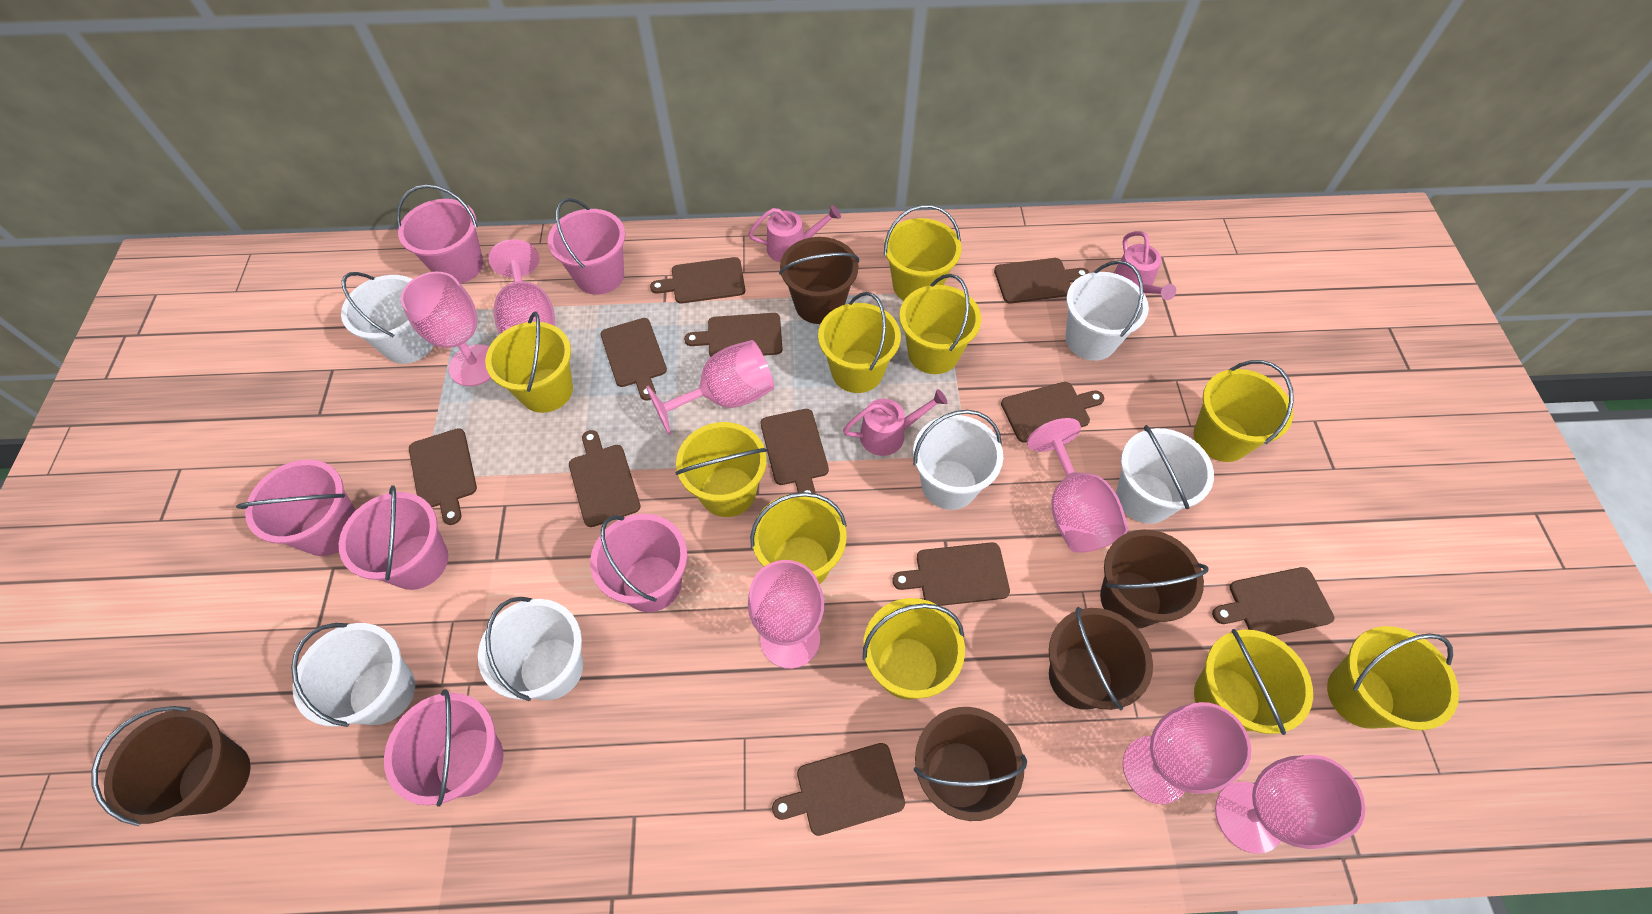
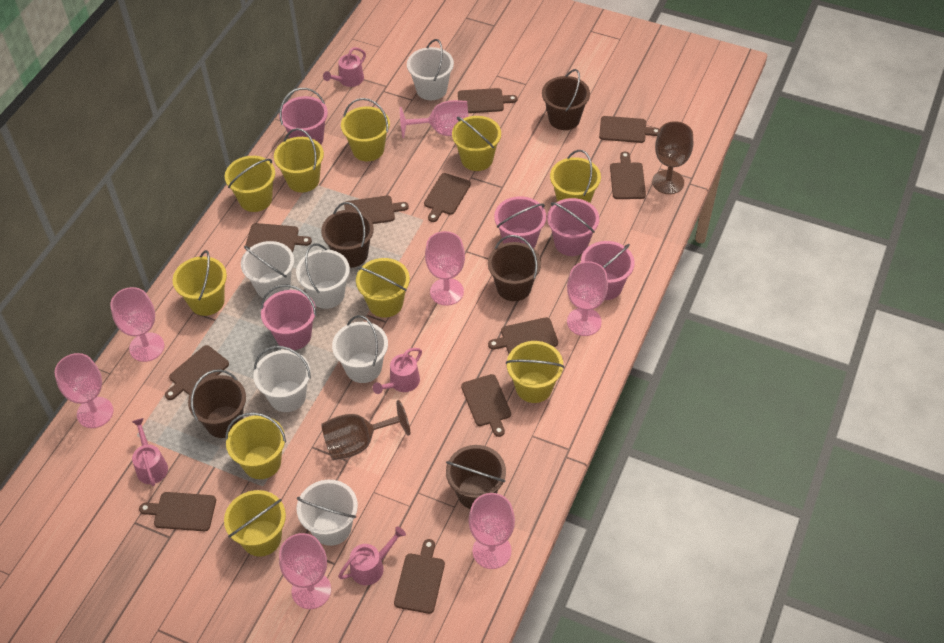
brown goblet: none = 0 -> [321,400,410,460] [652,121,693,194] = 2
pink bucket: [236,460,356,556] [339,485,448,590] [384,689,503,807] [396,184,483,284] [548,198,625,295] [590,514,687,612] = 6 -> [261,285,316,350] [279,88,328,145] [494,196,546,248] [547,198,599,256] [581,241,635,300] = 5
pink watering can: [748,205,841,262] [843,389,947,456] [1114,231,1176,300] = 3 -> [132,418,168,486] [323,47,366,87] [338,526,406,585] [373,348,422,394] = 4

